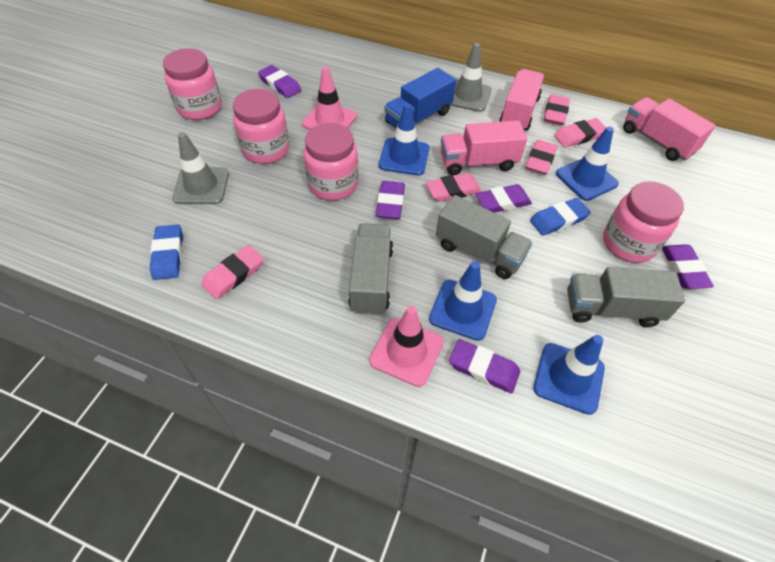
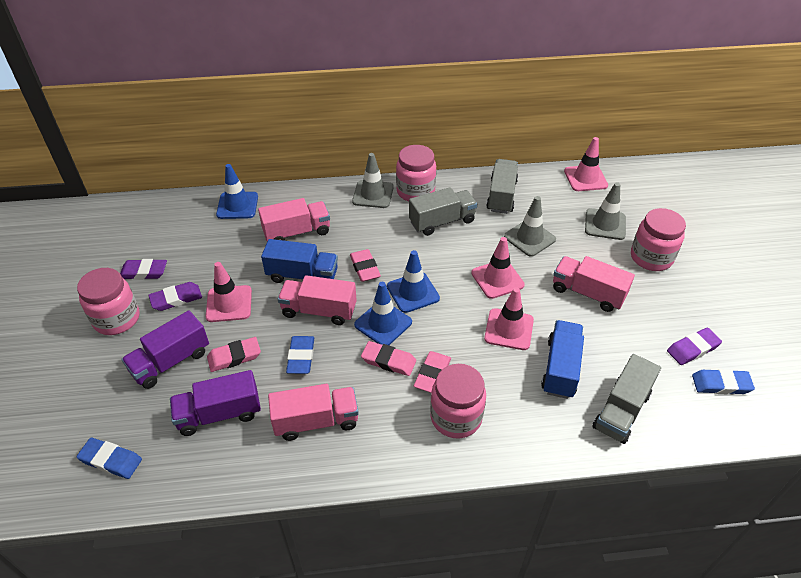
blue eraser: [150,224,183,280] [530,198,591,236] = 2 -> [77,438,142,479] [286,336,314,374] [692,369,755,394] = 3
blue traffic cone: [379,104,429,175] [429,261,497,341] [533,335,605,415] [556,126,619,201] = 4 -> [216,164,258,219] [354,282,412,345] [387,250,440,313] = 3
blue truck: [384,68,456,128] = 1 -> [261,239,338,283] [541,320,584,399] = 2
grey traffic cone: [172,132,229,204] [450,43,492,112] = 2 -> [352,153,394,208] [504,196,556,257] [585,182,626,240] = 3
pink eraser: [201,245,264,299] [426,173,482,202] [526,140,558,175] [544,94,570,125] [554,118,606,147] = 5 -> [207,337,261,372] [350,249,381,282] [361,341,416,376] [414,351,451,393] = 4
pink traffic cone: [302,67,357,130] [369,306,444,387] = 2 -> [205,262,252,322] [471,237,525,299] [484,287,534,350] [564,137,608,191] = 4
pink truck: [441,120,527,175] [500,69,544,130] [623,97,716,161] = 3 -> [258,198,330,241] [268,384,359,441] [278,275,357,325] [553,256,635,312] = 4
purple eraser: [258,65,301,98] [376,181,405,219] [449,339,520,393] [476,184,532,213] [662,245,714,289] = 5 -> [120,259,167,280] [148,282,202,311] [667,328,722,365] = 3
purple truck: none = 0 -> [122,310,209,389] [170,370,261,436] = 2

